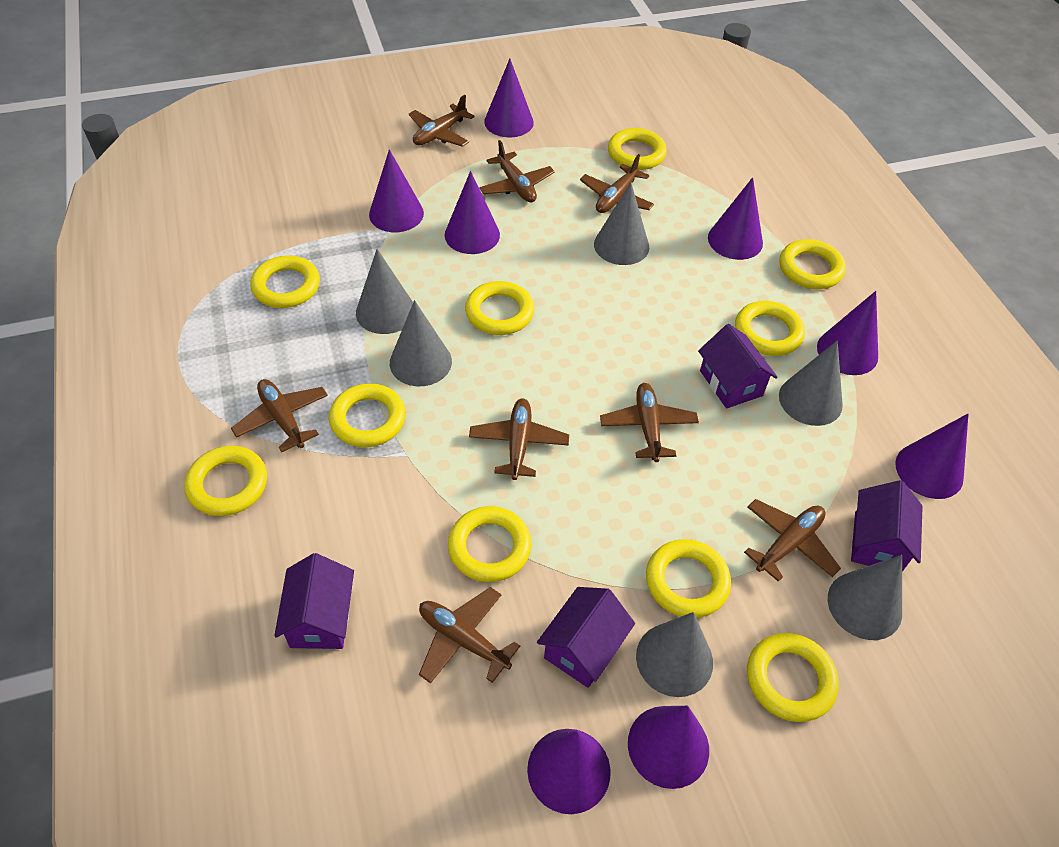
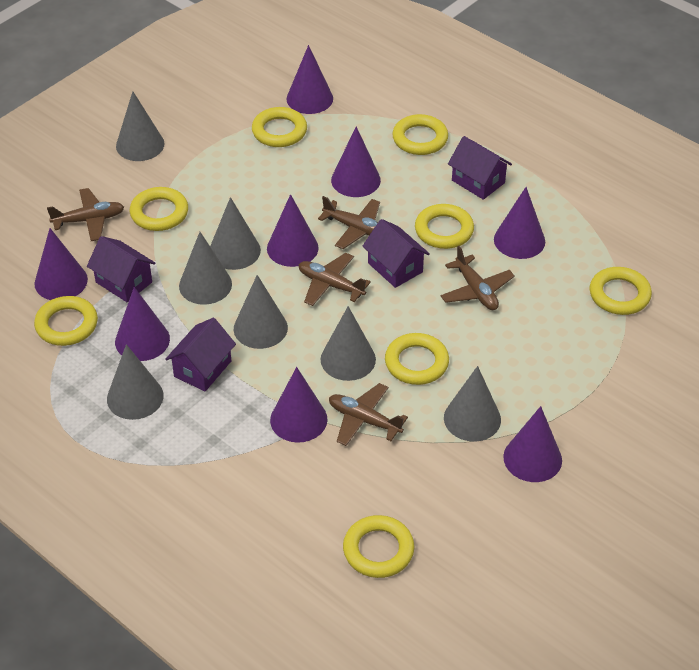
brown plane: [231,379,328,453] [409,95,475,147] [419,587,520,684] [469,398,569,480] [479,140,555,203] [580,154,654,213] [600,383,699,462] [744,499,841,582] = 8 -> [47,188,124,241] [298,253,371,306] [318,196,380,249] [329,383,408,446] [440,246,515,310] = 5
grey cone: [356,249,413,334] [390,300,452,386] [594,182,649,265] [636,612,713,697] [779,341,843,426] [828,555,902,640] = 6 -> [107,344,164,420] [116,91,164,161] [179,232,232,305] [210,197,261,270] [234,275,288,349] [321,306,376,381] [444,366,501,442] = 7
yellow ring: [184,446,267,516] [250,256,320,308] [329,383,406,447] [448,506,532,582] [465,281,534,335] [608,128,667,170] [646,539,731,618] [735,301,805,356] [747,633,839,722] [779,239,846,289] = 10 -> [34,296,98,346] [130,187,188,231] [252,107,307,147] [343,515,414,578] [385,333,449,385] [392,114,448,155] [415,204,474,249] [590,267,652,315] = 8

